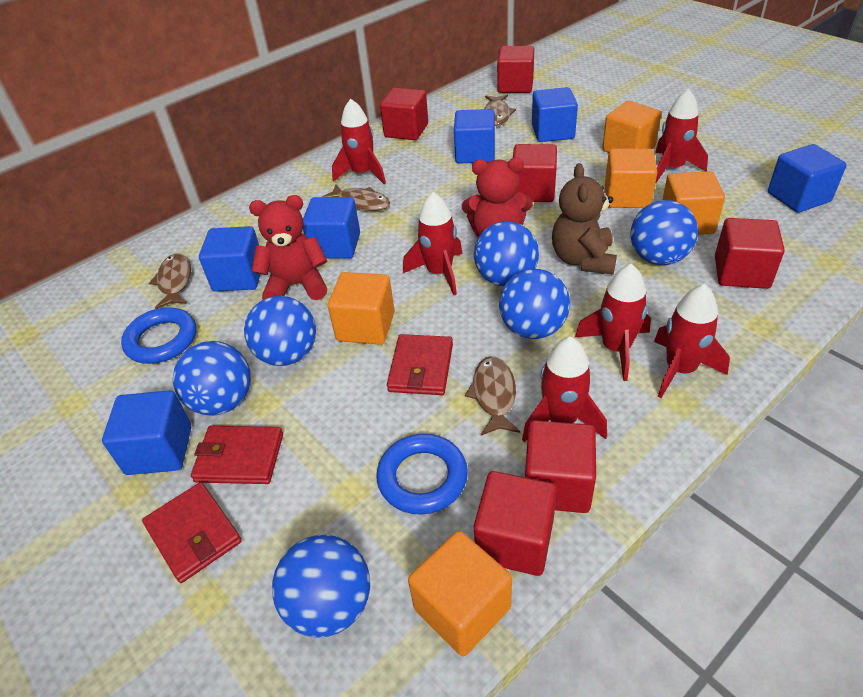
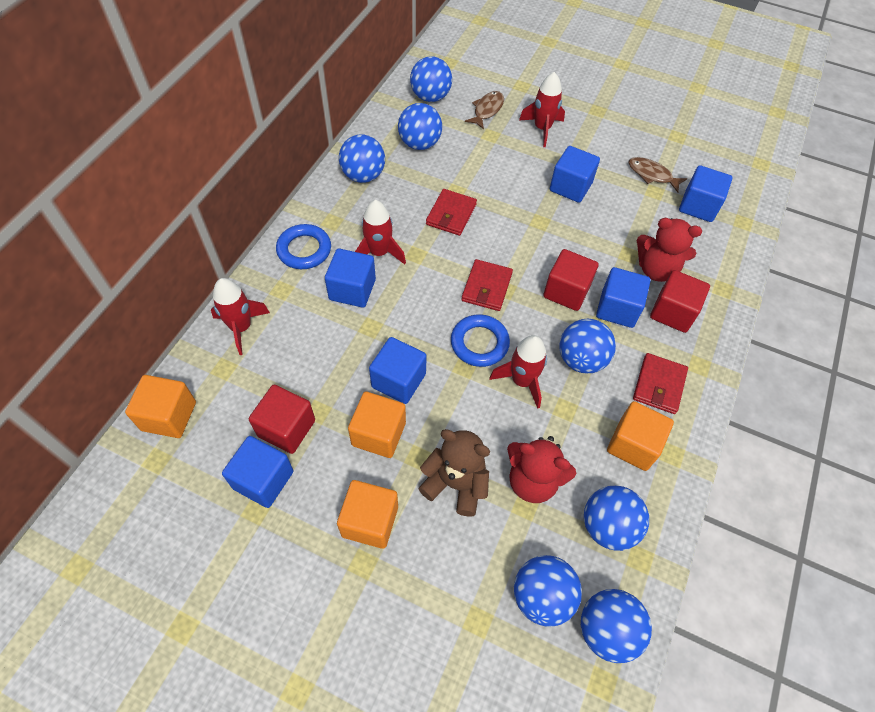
blue ball: [173,341,251,416] [244,296,316,366] [272,535,370,638] [474,221,539,286] [499,269,570,339] [630,200,698,265] = 6 -> [339,135,385,183] [398,103,442,150] [410,56,452,102] [514,555,582,627] [559,319,616,373] [581,589,652,663] [584,486,649,551] = 7
brown fish: [149,254,191,309] [322,184,390,211] [465,356,520,435] [484,95,516,126] = 4 -> [465,91,504,129] [628,157,687,192] = 2
orange cube: [328,272,395,345] [408,531,512,657] [602,101,661,153] [605,148,657,208] [662,171,725,235] = 5 -> [125,375,196,438] [337,480,398,549] [348,392,406,458] [607,401,674,471] = 4
red cube: [380,88,428,140] [474,471,557,576] [497,46,534,93] [513,144,557,202] [525,420,596,513] [715,218,785,289] = 6 -> [249,385,315,454] [543,249,599,311] [650,270,710,333] = 3
red rocket: [332,99,386,184] [403,192,462,295] [522,337,607,442] [575,264,651,381] [654,284,730,398] [655,89,708,182] = 6 -> [211,278,270,355] [355,200,406,265] [489,335,547,409] [519,72,565,147] = 4

